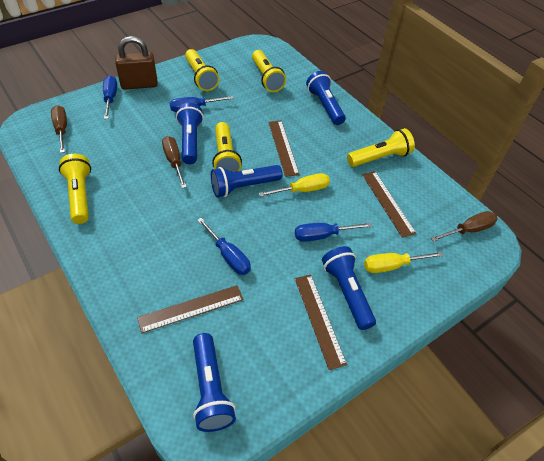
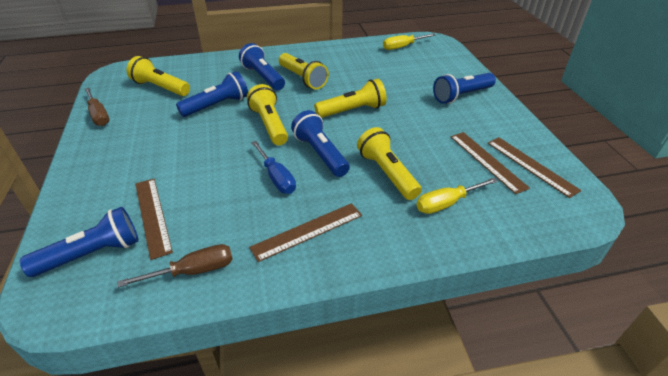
blue screwdriver: [103,75,117,119] [169,96,234,112] [197,218,251,275] [295,223,372,242] = 4 -> [251,141,296,194] = 1
brown padlock: [115,36,158,90] = 1 -> none = 0
brown screwdriver: [51,105,67,153] [162,136,187,188] [431,211,498,242] = 3 -> [85,88,110,126] [118,244,233,287] = 2

